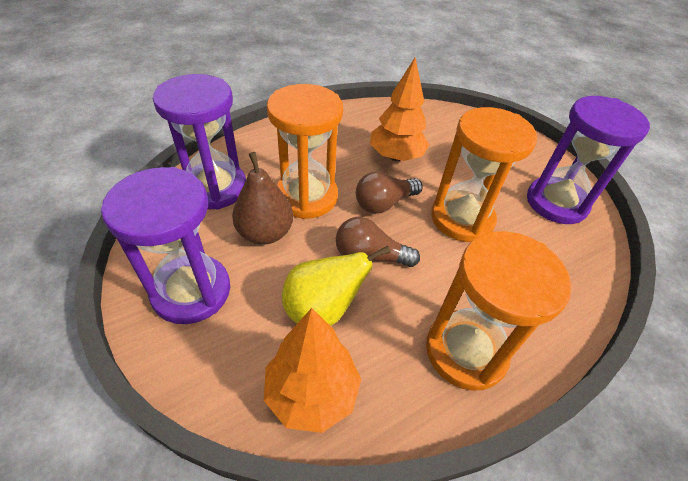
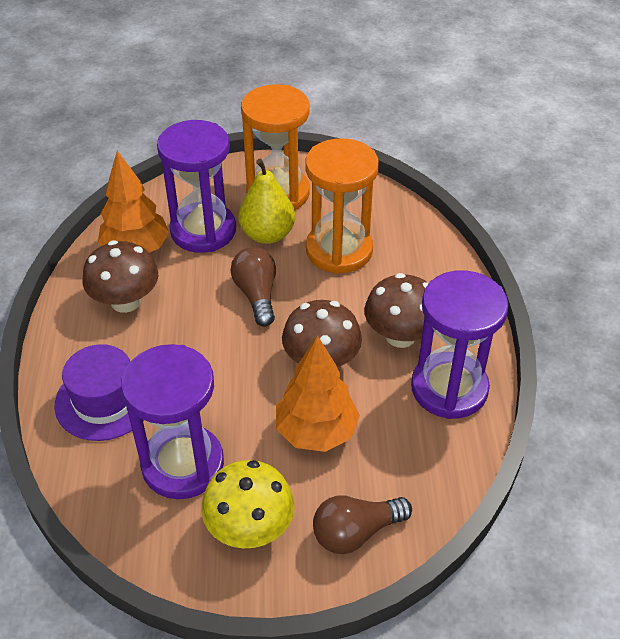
brown mushroom: none = 0 -> [82,240,158,313] [282,300,362,367] [364,273,429,348] = 3
brown pear: [232,152,293,245] = 1 -> none = 0
orange hourglass: [267,84,343,219] [426,231,572,391] [431,107,537,242] = 3 -> [241,85,310,210] [305,138,379,274] = 2
purple hat: none = 0 -> [54,344,144,441] = 1
yellow mushroom: none = 0 -> [202,460,295,548] = 1

